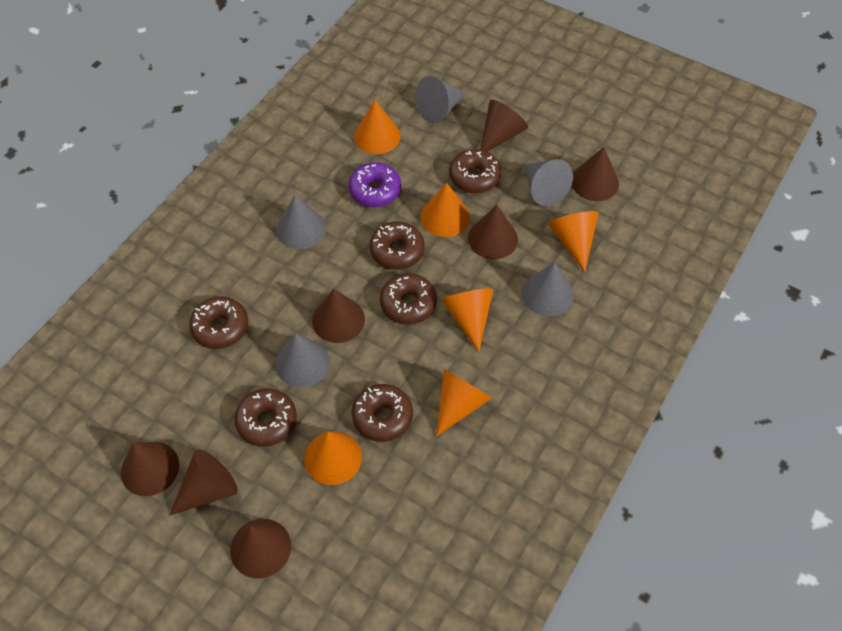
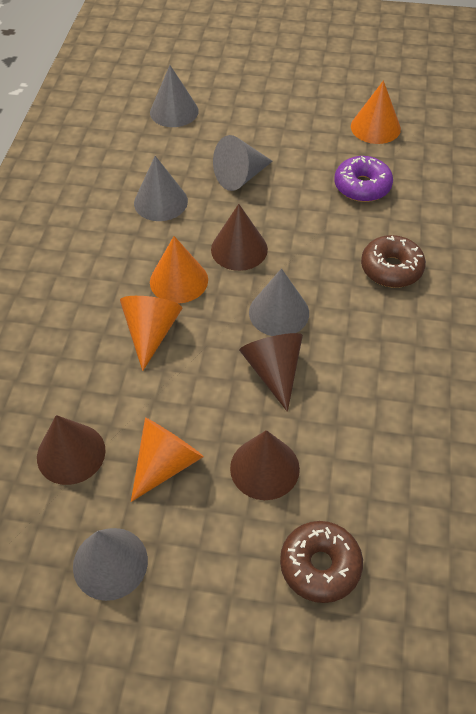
brown cone: [121,442,180,496] [169,449,238,516] [230,519,291,579] [312,289,365,343] [468,205,518,259] [480,100,528,152] [572,147,619,201] = 7 -> [37,415,106,485] [211,204,268,271] [230,430,300,500] [239,333,303,412] = 4
brown donut: [189,296,248,349] [234,388,297,447] [352,384,413,442] [369,221,425,269] [380,273,437,325] [449,149,501,194] = 6 -> [280,521,363,603] [361,235,426,288] = 2
orange cone: [304,431,362,485] [354,100,400,154] [421,183,470,237] [436,369,492,436] [441,288,494,352] [548,211,599,272] = 6 -> [120,296,182,371] [131,417,204,502] [150,236,208,303] [351,80,401,144] = 4

